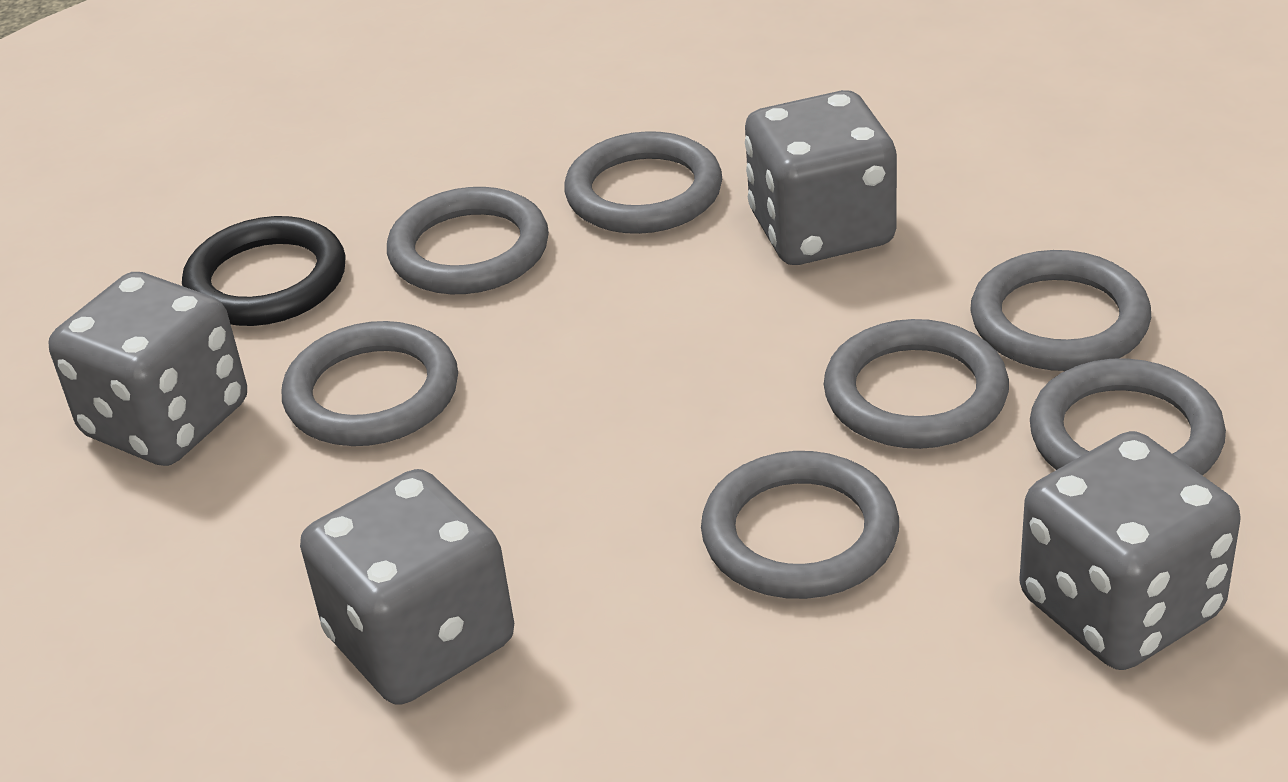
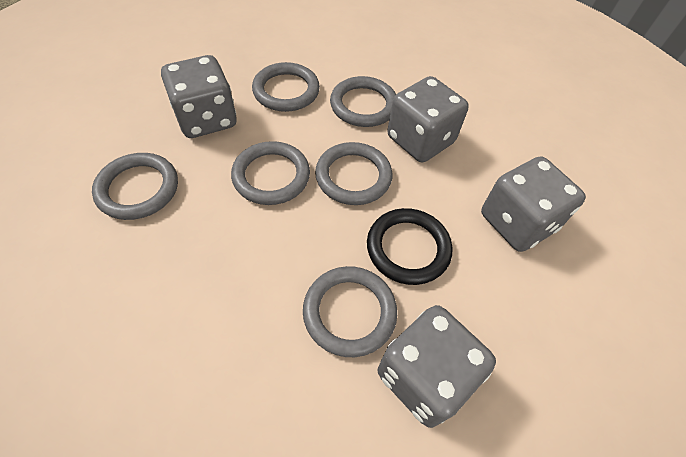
grey ring: [282,321,458,446] [387,187,549,294] [564,131,722,234] [701,451,899,599] [824,319,1009,449] [970,250,1151,371] [1030,358,1226,475] = 7 -> [92,153,178,220] [231,141,310,205] [252,62,320,112] [303,266,397,357] [315,142,392,205] [330,76,396,127] = 6

